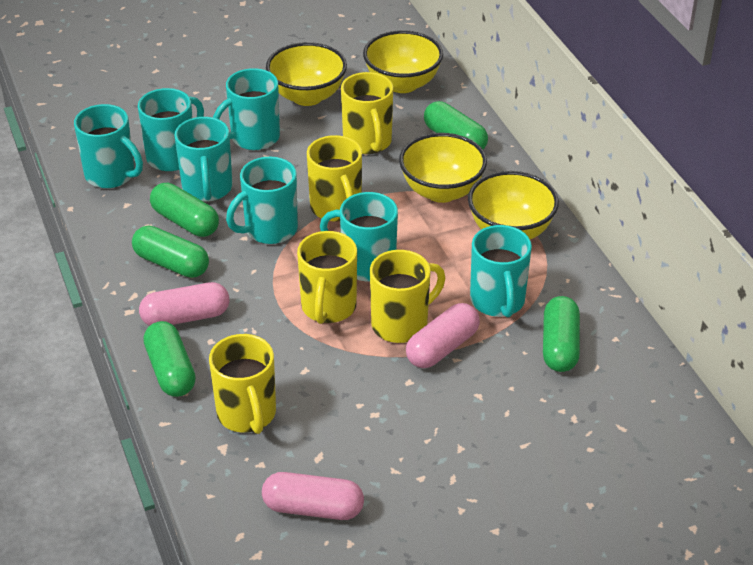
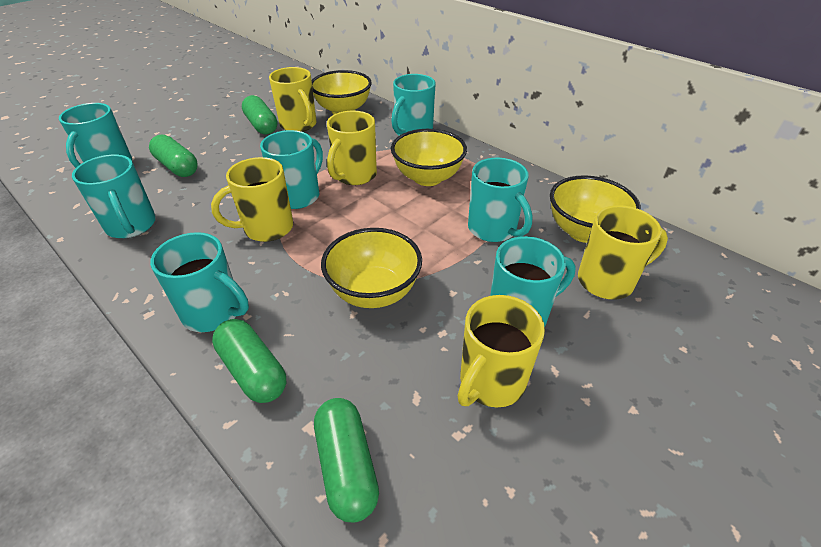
green capsule: [132,226,209,278] [143,321,196,397] [150,183,219,237] [424,101,488,149] [543,296,580,372] = 5 -> [149,135,198,177] [212,319,286,403] [242,95,278,135] [314,398,379,523] = 4
pink capsule: [139,282,230,326] [262,472,364,520] [406,303,480,368] = 3 -> none = 0

